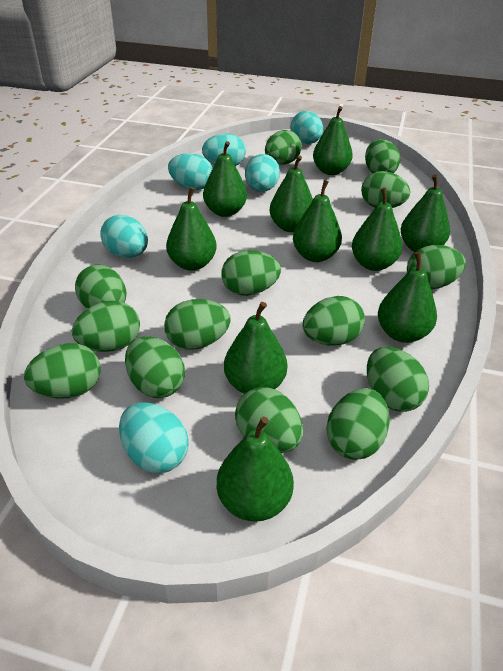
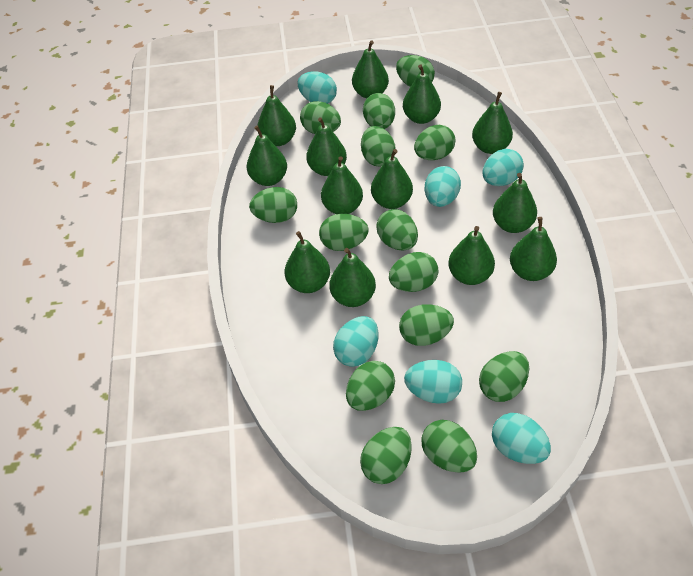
green pear: [166,187,217,271] [203,141,247,217] [217,417,294,521] [224,302,287,394] [270,155,313,232] [293,180,342,262] [313,106,353,175] [352,188,402,271] [378,252,437,343] [401,174,450,252] = 10 -> [247,126,287,186] [257,85,296,146] [285,231,330,293] [306,117,347,176] [321,156,363,214] [329,248,376,307] [352,40,389,98] [371,149,413,209] [403,65,441,124] [448,226,495,285] [472,92,513,154] [493,173,537,233] [510,217,557,281] = 13

